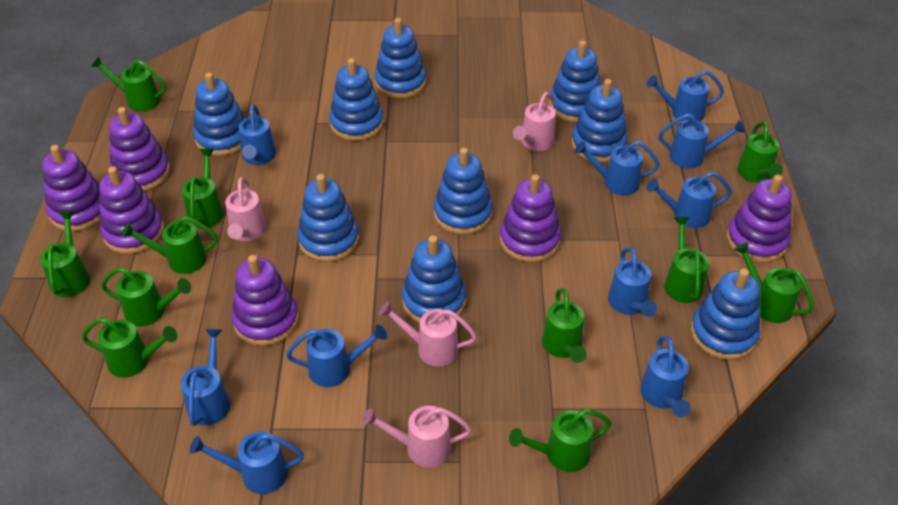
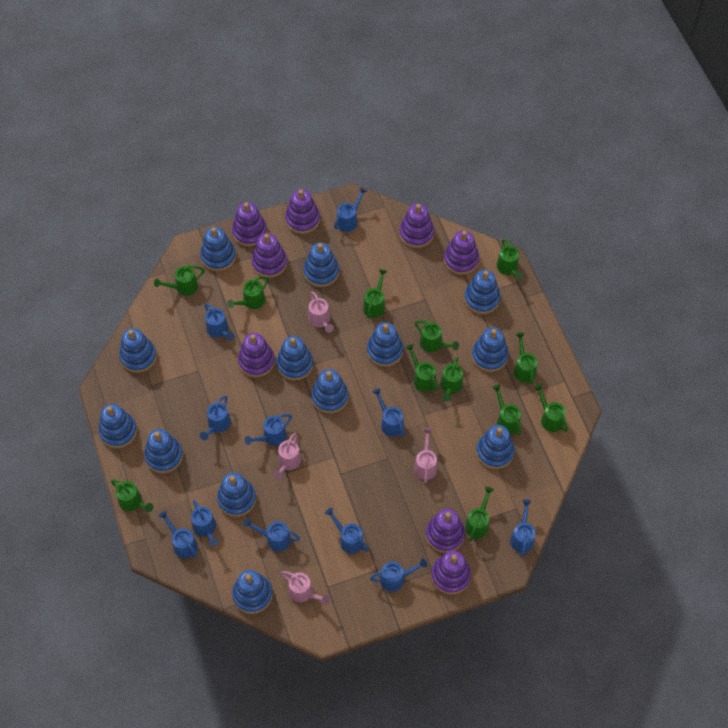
blue stacking toy: [193,72,245,156] [298,174,359,262] [329,58,384,141] [375,18,426,99] [402,235,466,323] [434,148,493,235] [549,40,601,122] [571,79,628,163] [691,268,760,360] = 9 -> [98,404,137,448] [119,328,157,373] [144,429,183,473] [200,227,236,272] [217,472,256,517] [232,570,272,614] [276,336,313,381] [304,242,339,287] [311,369,348,413] [367,322,403,367] [464,270,500,314] [472,327,509,372] [476,425,515,469] = 13
blue watering can: [181,329,230,426] [190,431,304,494] [238,104,276,165] [286,325,387,387] [575,141,660,196] [608,247,657,317] [640,336,691,417] [646,172,732,228] [647,70,724,122] [659,114,745,168] = 10 -> [159,511,198,559] [191,499,218,546] [200,396,231,440] [204,303,234,341] [243,518,300,551] [245,414,292,446] [325,508,369,554] [334,187,367,232] [370,558,427,592] [372,388,405,437] [510,499,535,557] = 11
green watering can: [40,212,90,297] [81,318,177,377] [91,57,167,111] [101,267,191,327] [122,216,218,274] [182,148,224,228] [509,409,612,472] [542,288,587,363] [664,217,709,303] [734,242,814,323] [737,121,783,183] = 11 -> [110,479,153,512] [154,265,204,296] [227,276,269,309] [363,269,387,318] [405,344,438,392] [415,320,459,352] [440,357,463,402] [465,487,494,541] [492,385,521,435] [497,239,523,280] [514,332,538,384] [534,384,568,432] = 12
purple stacking toy: [42,145,100,232] [99,166,164,254] [109,107,170,191] [232,255,299,346] [500,174,561,262] [726,175,792,263] = 6 -> [232,202,267,247] [238,333,275,377] [252,233,287,278] [285,189,320,234] [399,203,434,248] [426,509,465,553] [431,551,471,595] [444,230,479,275] = 8

